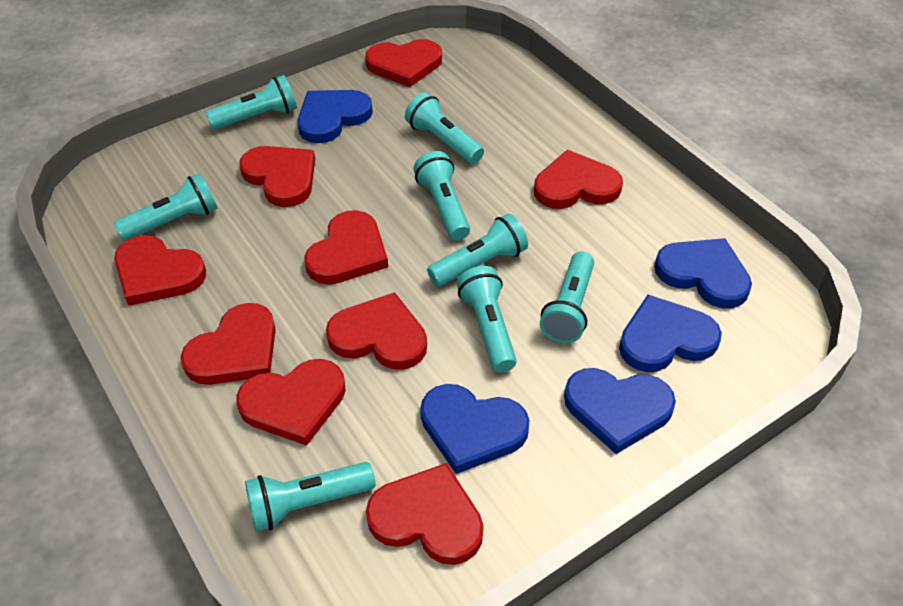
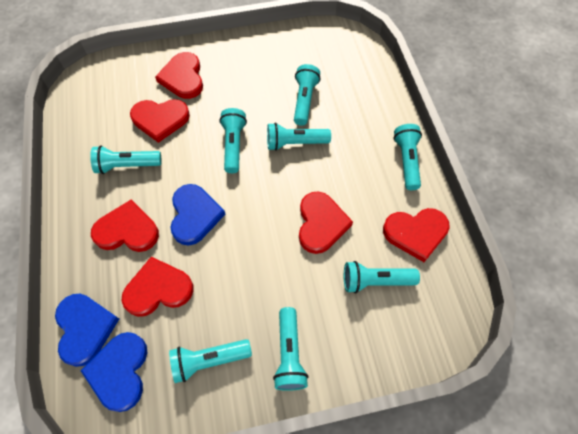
blue heart: [297,90,373,143] [420,384,529,474] [564,368,676,454] [619,295,722,372] [654,238,752,308] = 5 -> [55,294,119,367] [81,332,147,412] [170,184,225,245] = 3
red heart: [114,235,206,306] [181,303,276,385] [236,359,346,446] [239,146,315,207] [304,210,388,285] [326,292,427,370] [365,39,442,87] [366,463,484,565] [534,150,623,209] = 9 -> [91,199,159,252] [122,257,193,317] [130,99,190,143] [155,52,203,99] [299,191,353,254] [383,208,450,262] = 6

